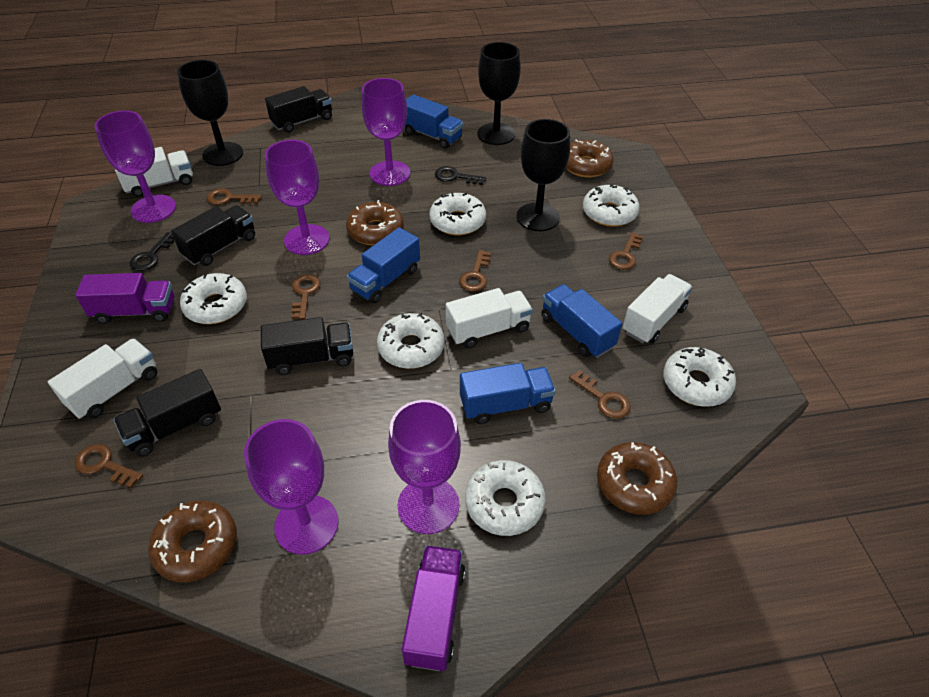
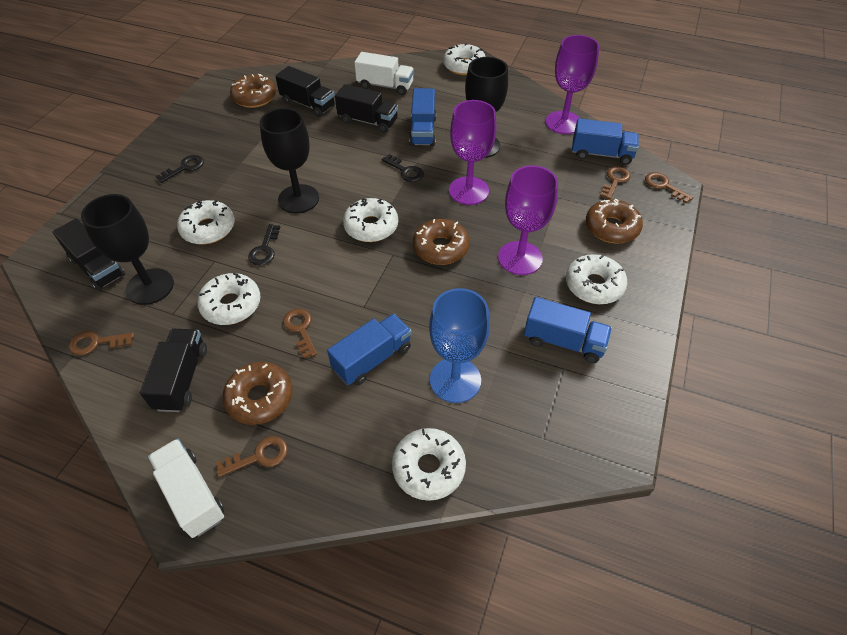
black key: [130,232,174,271] [435,166,486,185] = 2 -> [156,155,204,183] [248,224,280,266] [382,154,424,182] = 3
blue goblet: none = 0 -> [429,288,490,403] = 1
brown key: [74,444,143,488] [207,189,261,205] [291,274,320,319] [459,250,491,291] [569,370,631,419] [609,232,643,270] = 6 -> [69,331,134,356] [216,436,288,477] [283,309,317,358] [600,166,631,199] [645,172,693,203] = 5
purple goblet: [95,110,176,223] [244,419,338,555] [265,140,329,255] [361,78,410,186] [388,400,461,534] = 5 -> [449,100,496,205] [498,166,558,275] [545,35,599,134] = 3
purple truck: [75,273,174,324] [402,545,465,671] = 2 -> none = 0
white truck: [48,338,157,419] [115,147,193,197] [446,288,533,349] [623,274,693,344] = 4 -> [148,439,224,538] [354,52,414,95] = 2

